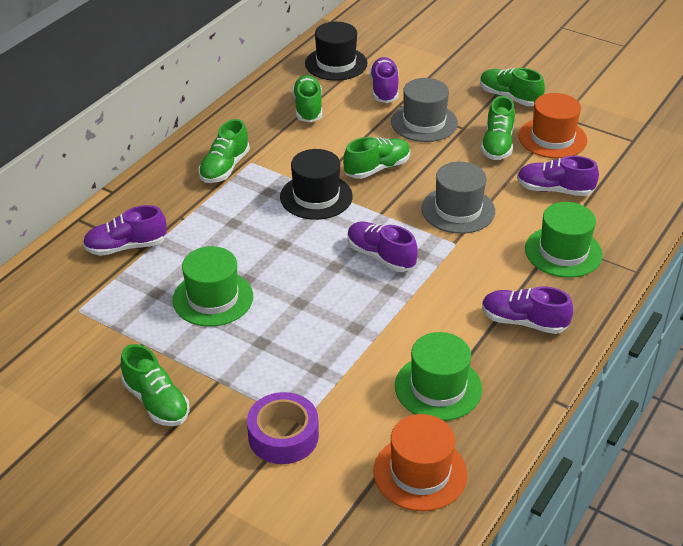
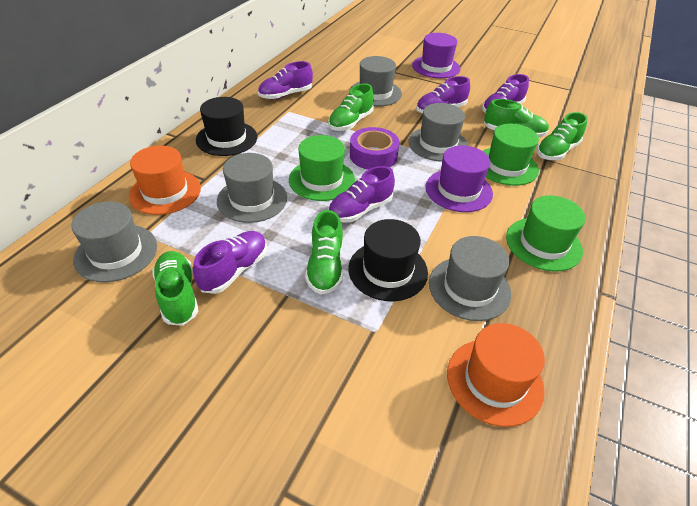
green shoe: [121,344,189,426] [198,119,250,183] [292,75,322,122] [343,137,410,179] [480,68,545,106] [481,96,515,160] = 6 -> [152,251,198,326] [305,210,343,295] [328,84,374,131] [484,99,549,137] [536,112,588,160] = 5
grey hat: [391,78,458,142] [422,162,495,234] = 2 -> [71,201,157,282] [217,153,287,223] [350,56,402,107] [408,103,468,162] [429,236,511,321] = 5
purple hat: none = 0 -> [412,33,460,78] [426,145,493,212] = 2

